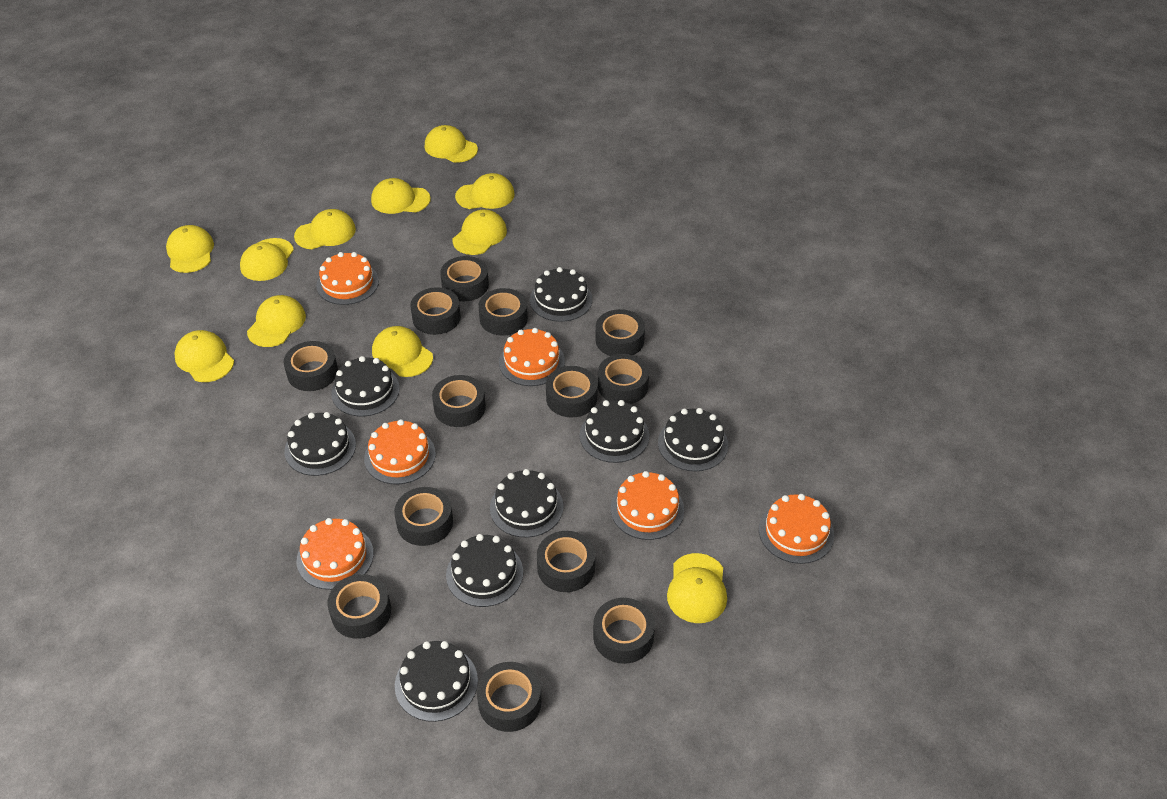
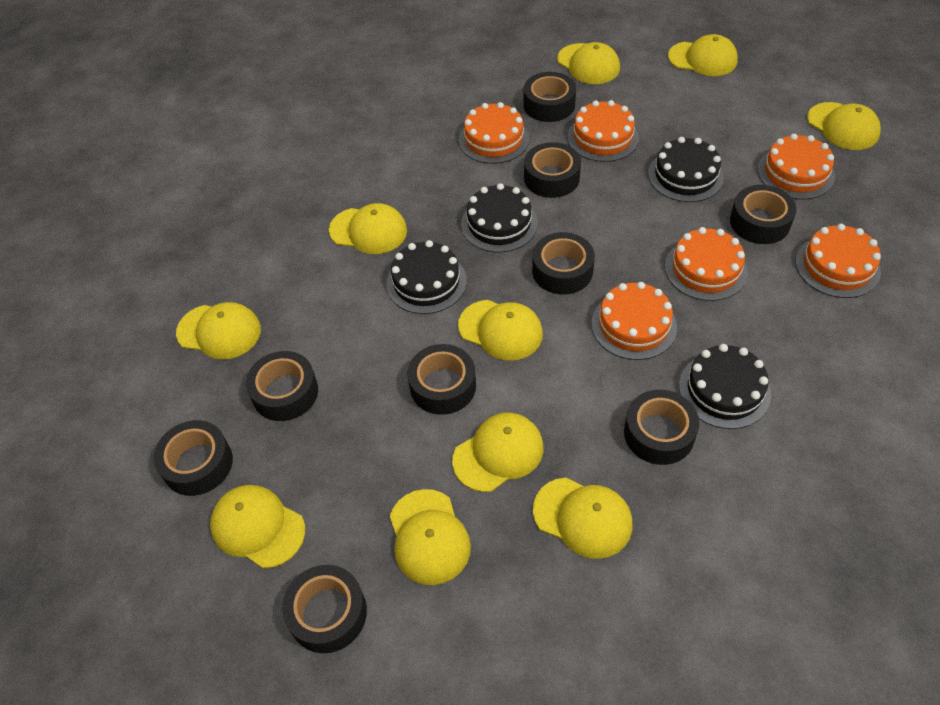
black cake: [285,412,356,476] [331,356,400,416] [395,641,478,722] [446,534,523,607] [490,469,563,538] [530,267,592,322] [580,400,649,463] [658,408,728,471] = 8 -> [386,240,467,314] [461,183,538,252] [648,137,724,202] [679,344,771,429] = 4
black tape: [284,341,338,391] [327,574,391,639] [394,487,453,546] [410,287,461,335] [432,375,486,427] [440,256,489,301] [477,662,542,732] [479,288,528,336] [537,531,595,592] [546,366,598,417] [593,598,655,664] [596,309,645,356] [598,354,649,404] = 13 -> [154,420,233,496] [246,351,318,421] [282,565,367,653] [407,344,476,415] [523,72,576,122] [524,142,581,198] [532,232,595,294] [624,390,699,465] [730,185,797,244] = 9
yellow cap: [166,225,214,273] [174,330,234,382] [240,238,294,281] [247,295,306,347] [294,209,356,249] [371,178,431,214] [372,326,433,377] [425,125,478,163] [453,209,507,255] [455,173,515,209] [667,553,727,623] = 11 -> [176,302,261,360] [210,485,305,569] [329,203,407,254] [390,489,471,585] [452,413,543,492] [458,300,543,361] [533,478,632,559] [557,42,620,84] [668,34,738,76] [807,102,881,150] = 10

